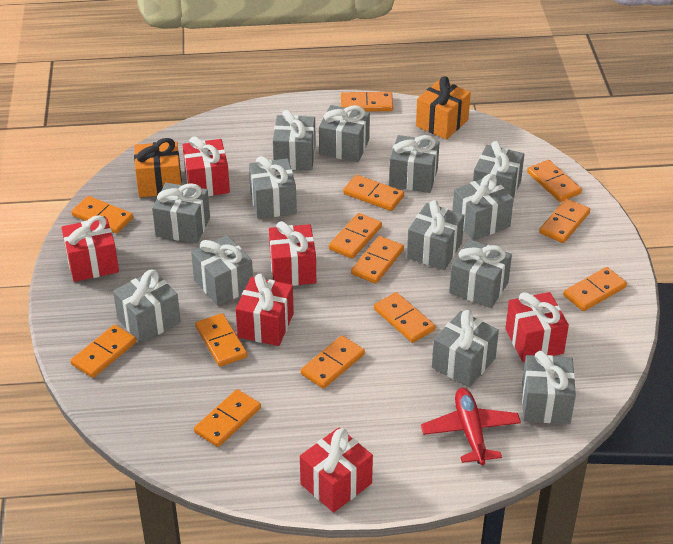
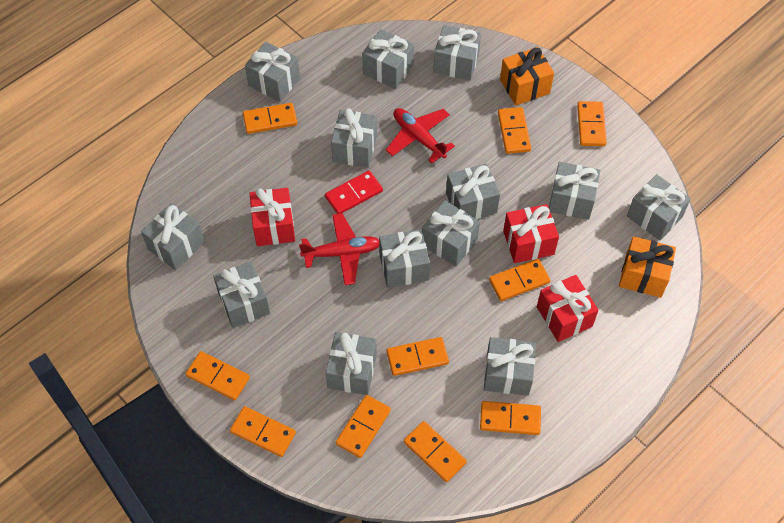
orange domino: [70,325,136,378] [71,196,133,233] [194,389,261,447] [195,313,247,367] [301,336,365,389] [329,213,382,259] [341,92,393,111] [343,175,404,211] [351,236,404,284] [374,292,435,343] [527,160,582,202] [539,199,590,243] [563,267,627,311] = 13 -> [186,351,250,401] [230,406,296,457] [243,103,297,134] [336,395,391,458] [387,337,449,376] [404,421,467,482] [480,401,541,435] [489,259,550,301] [498,107,531,154] [577,101,607,146] = 10
red domino: none = 0 -> [325,171,383,214] = 1
red gift: [62,215,119,282] [183,137,230,196] [236,274,294,346] [269,221,316,286] [300,428,373,513] [505,292,569,362] = 6 -> [249,188,295,246] [503,204,559,263] [537,275,599,342] = 3
red plane: [421,388,521,465] = 1 -> [299,213,379,285] [386,108,455,163] = 2

